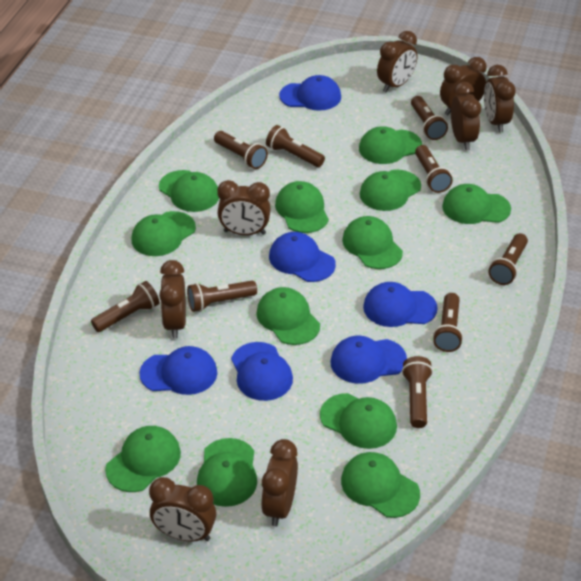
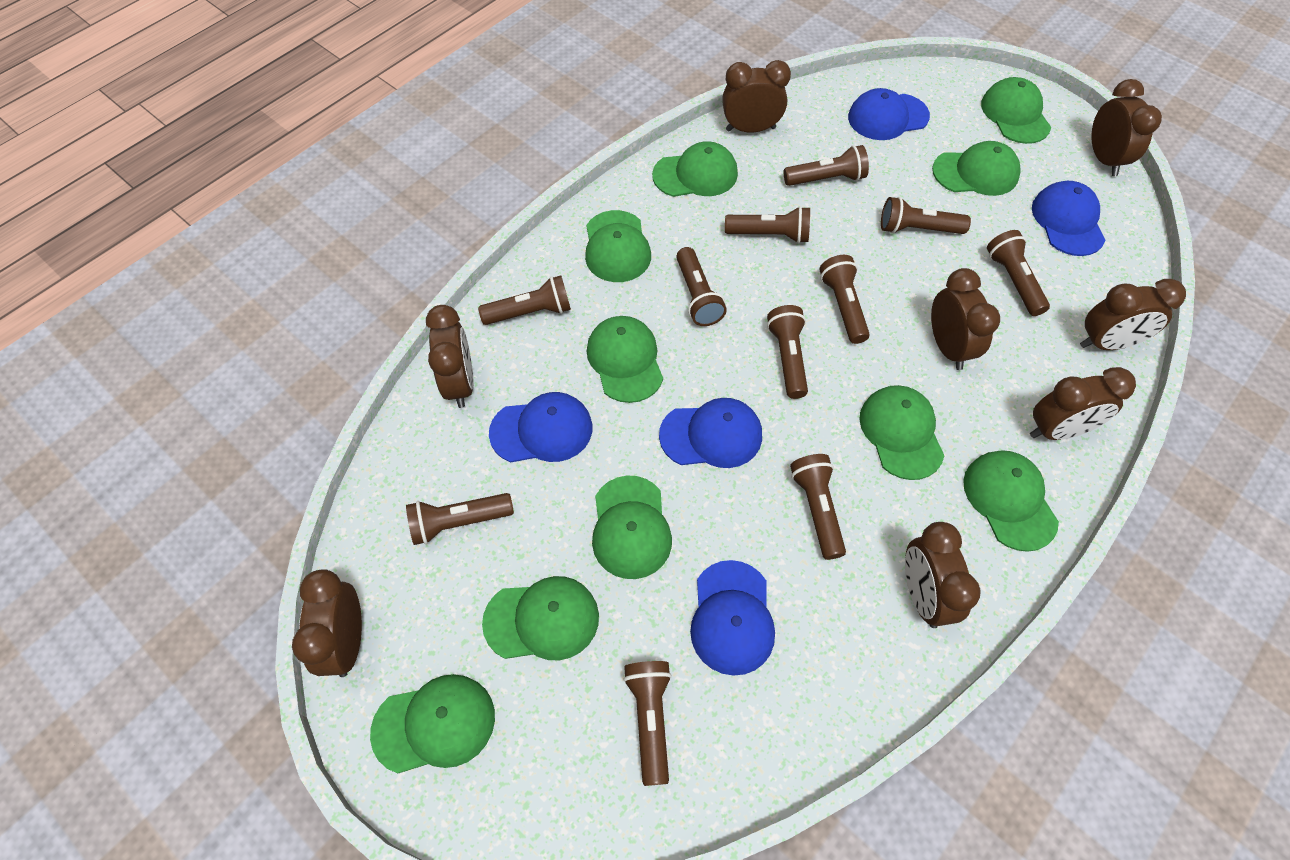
blue cap: [139,346,217,395] [231,342,293,401] [269,232,336,282] [279,75,341,111] [330,335,407,384] [363,282,438,327] = 6 -> [489,392,592,462] [659,398,762,468] [690,560,775,676] [848,88,930,140] [1032,181,1106,256] = 5
brown flashlight: [91,281,160,332] [187,281,257,312] [214,131,268,169] [266,125,325,167] [402,356,433,428] [411,96,448,140] [415,145,453,193] [433,293,463,352] [488,233,528,285] = 9 -> [406,493,514,545] [478,276,571,325] [623,661,672,786] [676,247,727,326] [725,206,810,243] [767,305,808,399] [784,145,869,186] [790,454,846,560] [819,255,870,344] [881,197,971,234] [987,230,1050,316] = 11
green cap: [105,426,181,492] [131,211,196,256] [159,170,219,212] [197,438,257,507] [256,287,320,345] [275,181,329,233] [320,393,397,449] [341,452,420,518] [342,216,403,269] [359,126,422,164] [360,170,421,211] [442,184,511,224] = 12 -> [370,674,495,773] [482,576,599,660] [585,210,651,282] [587,316,663,403] [592,476,672,579] [652,141,738,197] [859,385,944,480] [932,141,1021,196] [963,450,1059,552] [981,77,1051,144] = 10

